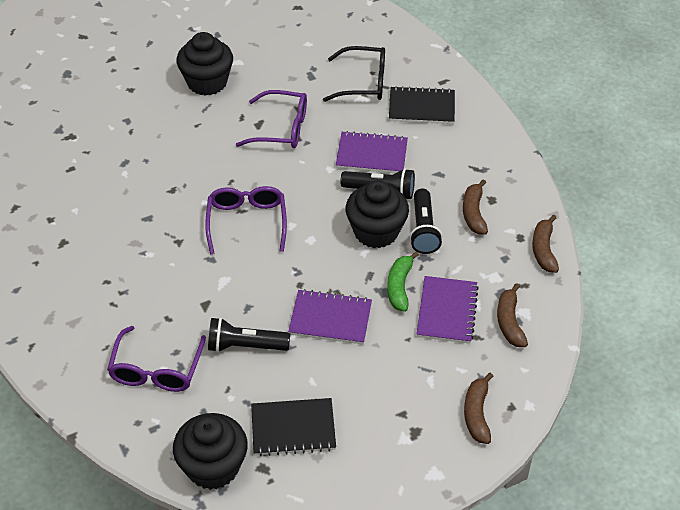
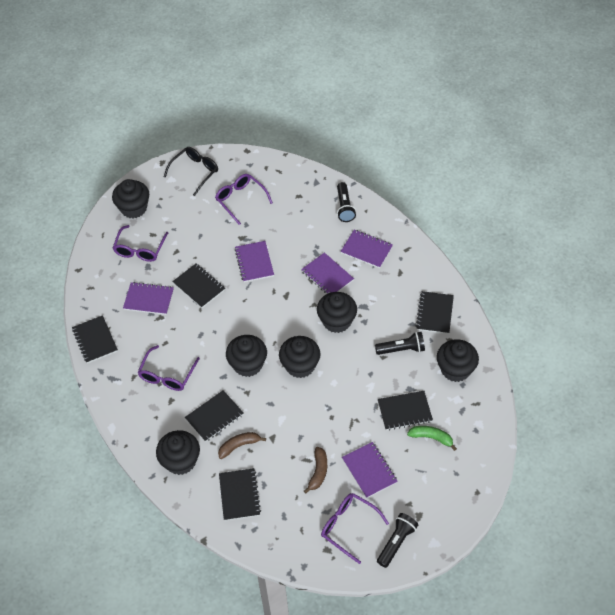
black cupcake: [173,413,248,490] [177,32,233,96] [345,180,409,248] = 3 -> [112,179,149,218] [156,430,200,475] [226,335,267,377] [279,336,321,378] [317,292,357,333] [437,339,479,382] = 6
black notebook: [251,398,336,456] [389,86,455,124] = 2 -> [72,315,118,363] [172,264,225,308] [185,390,244,442] [219,468,261,521] [378,391,433,430] [416,291,454,334] = 6
brown banana: [463,179,488,235] [464,373,493,444] [497,283,528,347] [532,215,559,273] = 4 -> [218,432,266,459] [304,447,327,494] = 2
purple glasses: [107,326,206,392] [205,186,287,254] [236,90,307,148] = 3 -> [113,225,168,262] [137,345,200,391] [215,174,273,225] [321,493,389,564] = 4
purple notebook: [288,289,372,344] [336,131,408,173] [416,276,479,344] = 3 -> [123,282,174,315] [235,241,274,282] [301,252,354,294] [340,230,393,268] [342,442,398,498] = 5

